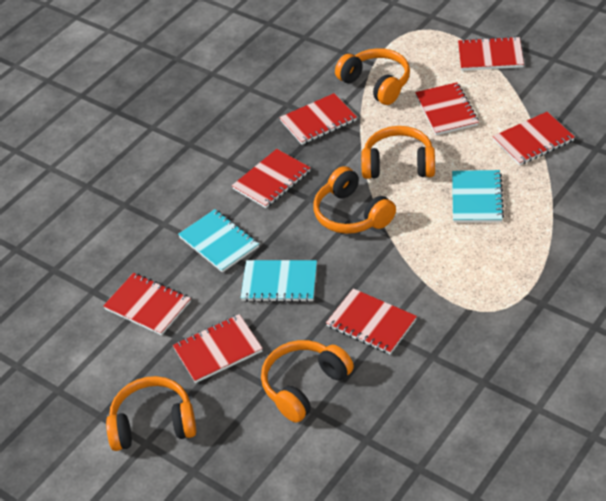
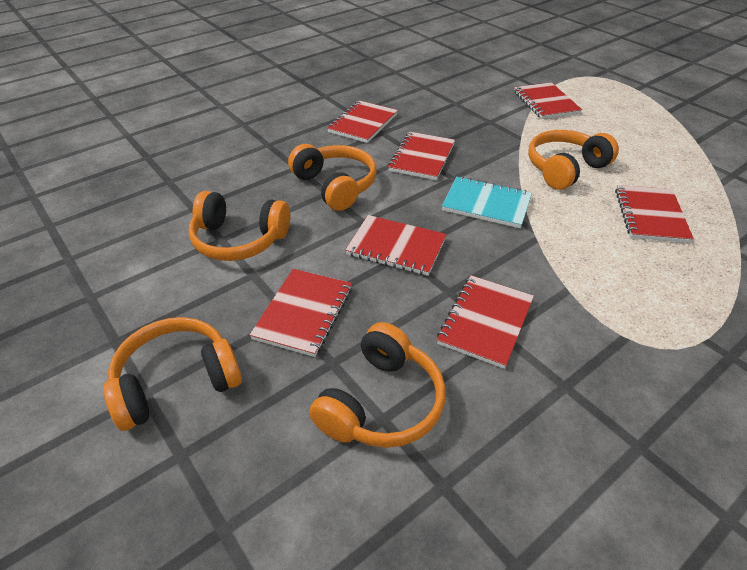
red notebook: [103,273,191,335] [173,314,263,383] [232,149,311,208] [279,93,357,145] [326,288,417,354] [415,82,479,135] [458,36,524,71] [493,112,575,165] = 8 -> [250,269,352,357] [327,100,398,143] [346,215,447,276] [388,132,455,180] [437,275,534,369] [514,82,582,119] [615,185,694,243] = 7
turquoise notebook: [178,209,259,273] [241,260,317,302] [452,170,504,223] = 3 -> [442,176,532,228] = 1

